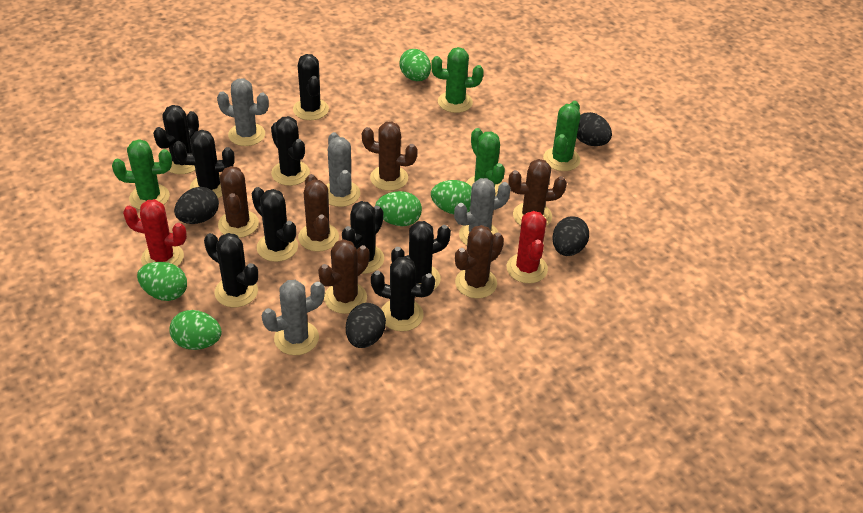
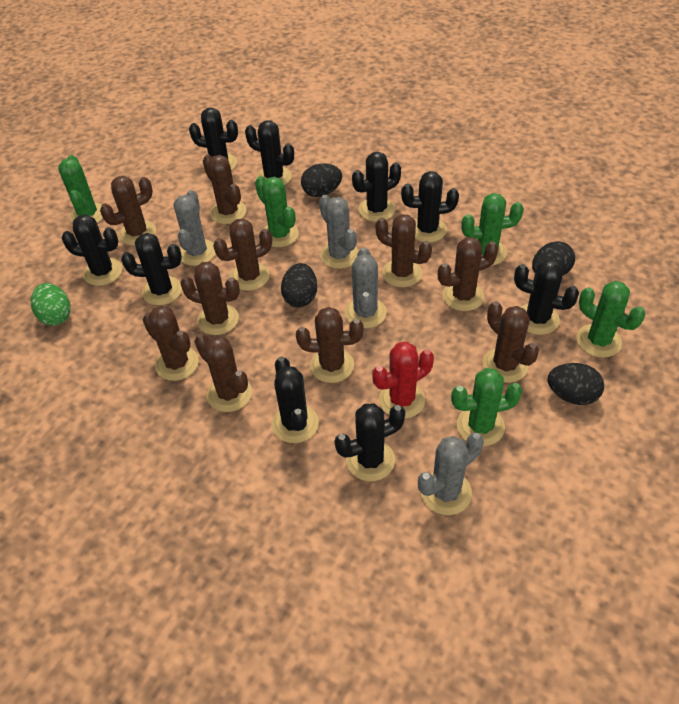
brown cactus: [218,166,259,238] [298,174,339,252] [318,239,369,314] [362,122,418,191] [455,225,504,298] [509,159,567,226] = 6 -> [100,176,156,245] [143,306,199,381] [180,262,240,335] [195,333,252,412] [203,155,247,224] [213,219,272,291] [296,307,363,383] [375,214,432,287] [438,237,498,311] [483,301,539,383] = 10
green cactus: [112,139,172,210] [431,47,484,113] [466,128,505,196] [543,101,580,171] = 4 -> [58,155,103,223] [255,176,299,247] [451,368,523,446] [462,193,524,266] [577,281,645,358] = 5
green egg: [137,262,187,301] [169,310,222,350] [375,191,422,226] [399,49,431,81] [431,180,472,214] = 5 -> [31,283,71,326] = 1
red cactus: [123,199,187,267] [507,211,548,283] = 2 -> [372,342,434,419] = 1

